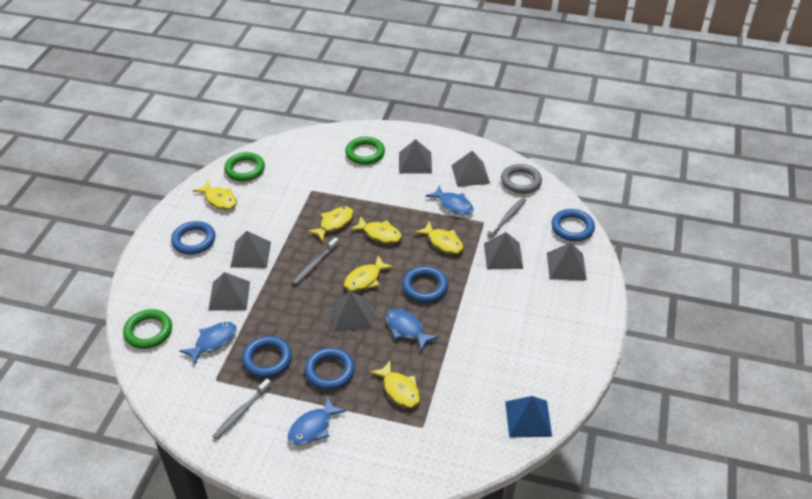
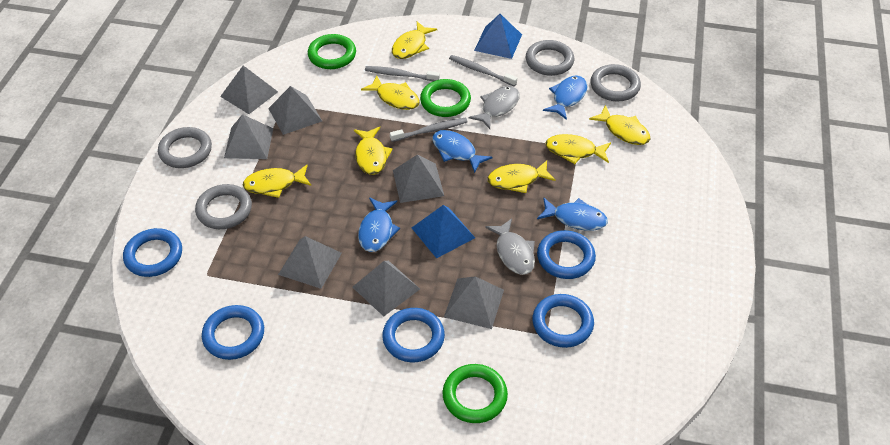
blue pyramid: [505,396,552,437] = 1 -> [412,205,475,258] [474,14,522,59] = 2
grey fish: none = 0 -> [469,86,520,129] [485,218,535,275] = 2
grey ring: [501,164,542,194] = 1 -> [158,127,212,168] [195,184,252,229] [526,40,574,76] [591,64,641,102] = 4
yellow fish: [193,180,237,210] [307,207,354,242] [344,255,394,292] [349,216,402,244] [369,361,421,408] [414,221,464,254] = 6 -> [243,165,311,198] [354,127,393,175] [361,75,420,110] [392,22,437,59] [488,160,556,193] [545,134,611,164] [589,105,650,145] = 7

